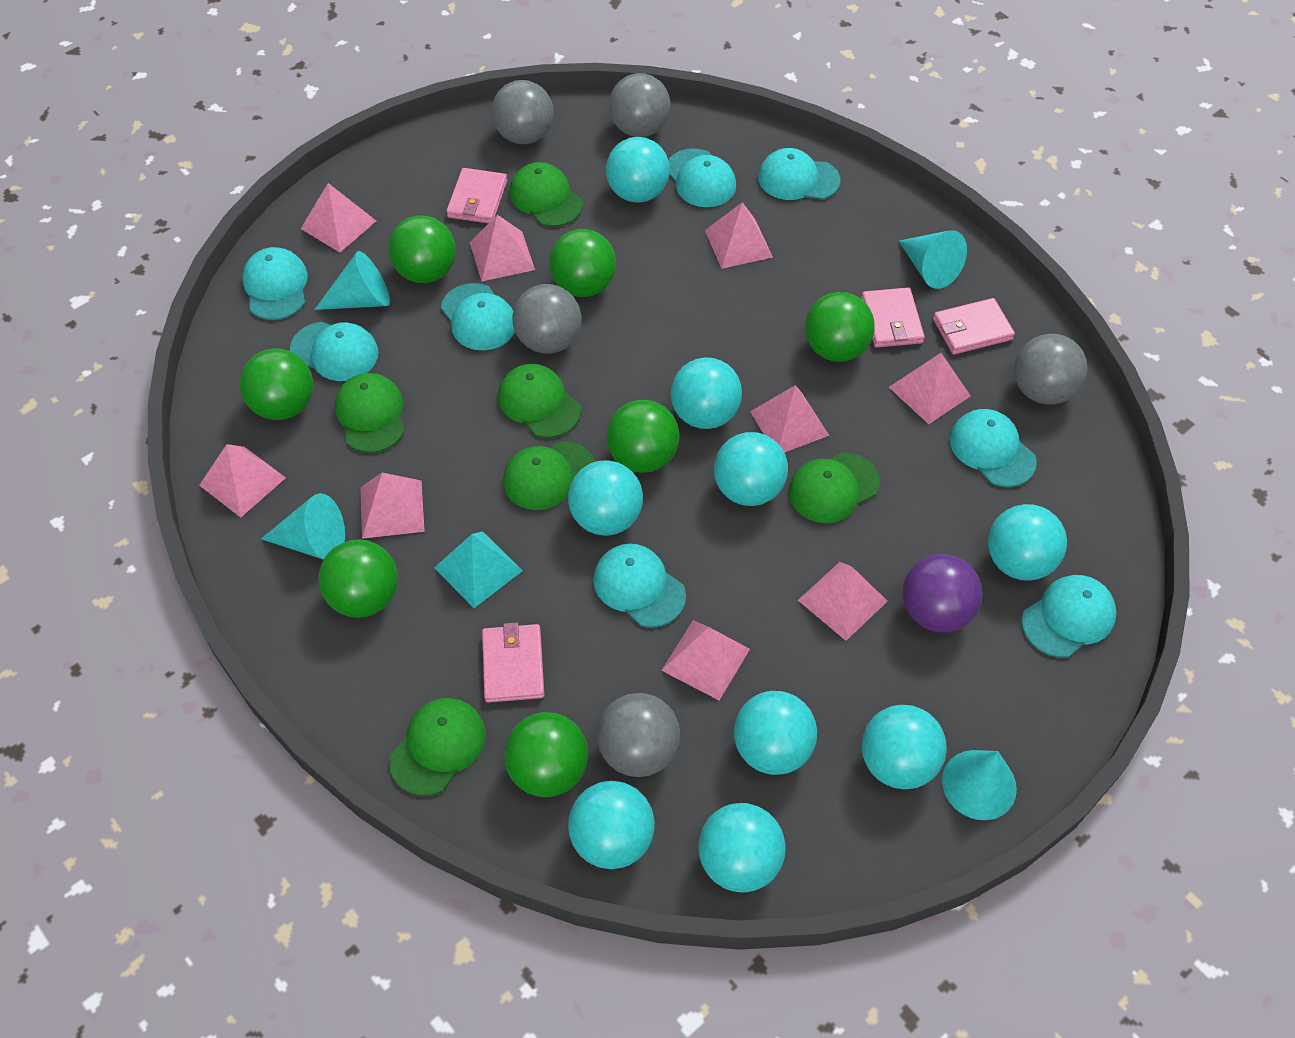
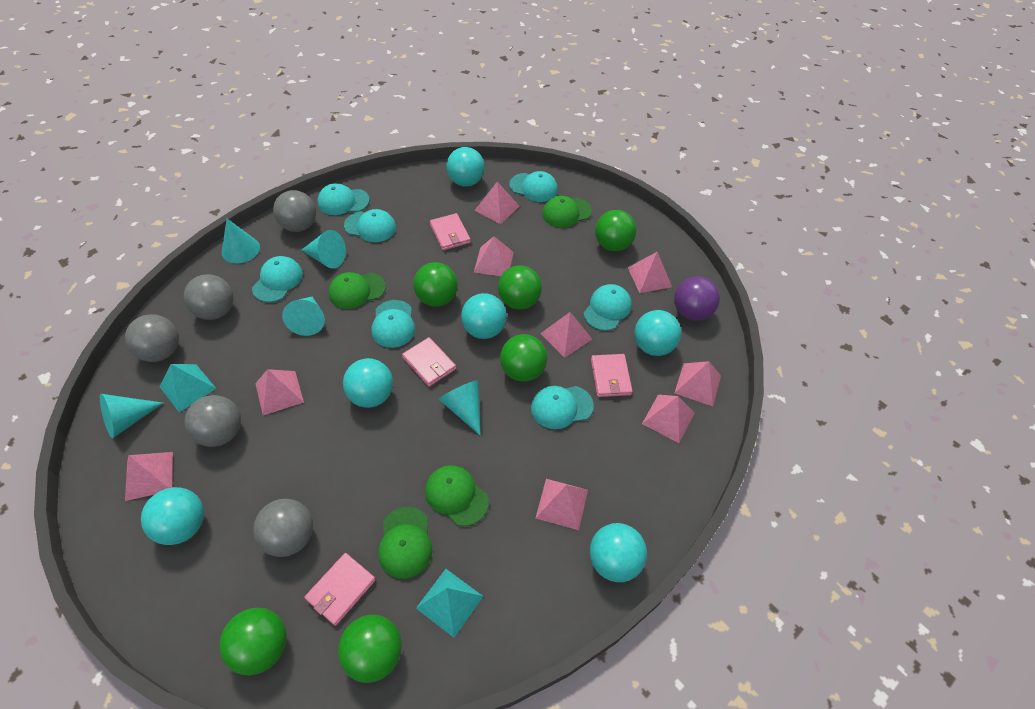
green ball: [240,348,313,420] [318,539,398,618] [388,215,456,283] [504,712,588,797] [549,229,616,297] [607,400,679,473] [805,292,875,362] = 7 -> [220,608,287,675] [338,615,402,683] [413,262,458,307] [498,265,542,309] [500,334,547,382] [595,210,636,251] = 6
green cap: [335,373,404,453] [389,698,486,796] [498,364,581,438] [503,441,595,510] [510,162,583,227] [789,452,880,523] = 6 -> [329,272,386,309] [378,507,432,579] [425,465,489,526] [542,196,592,228] = 4
turquoise ball: [568,460,643,536] [568,781,655,869] [606,137,670,203] [671,357,742,429] [698,803,786,893] [714,432,788,506] [734,691,817,775] [862,705,947,789] [988,504,1067,581] = 9 -> [141,487,204,545] [343,358,393,408] [446,147,485,187] [461,293,507,339] [590,523,647,582] [635,310,681,356] = 6
turquoise cap: [242,247,308,320] [290,322,378,381] [441,283,515,350] [593,544,686,628] [668,148,736,207] [758,148,841,200] [950,409,1037,487] [1021,575,1117,658] = 8 -> [252,256,303,302] [317,183,370,215] [344,209,396,242] [372,300,415,348] [509,171,558,202] [531,386,594,429] [583,284,632,331] = 7
turquoise cone: [261,493,345,560] [314,251,390,310] [899,230,967,289] [942,750,1017,820] = 4 -> [100,394,163,438] [222,219,260,264] [282,296,325,336] [301,230,346,269] [439,380,481,436] = 5
turquoise pyramid: [434,531,523,608] = 1 -> [160,364,216,412] [416,569,483,638] = 2

